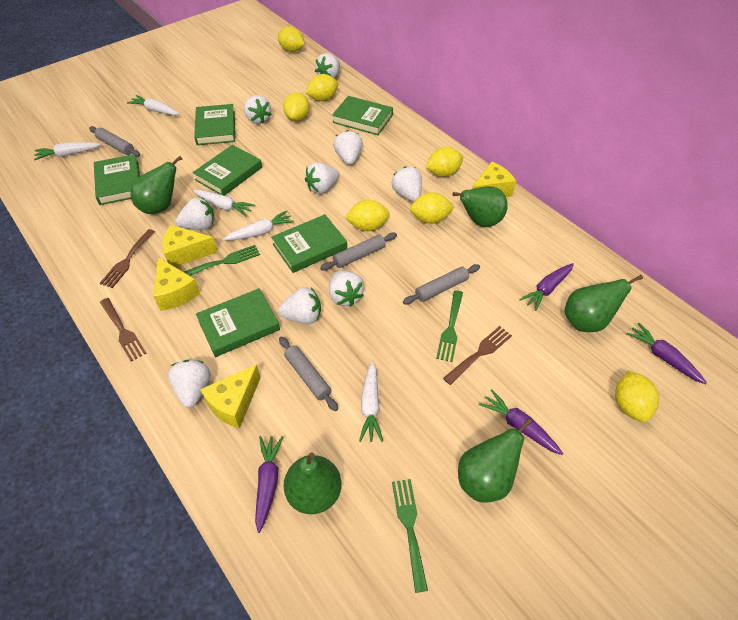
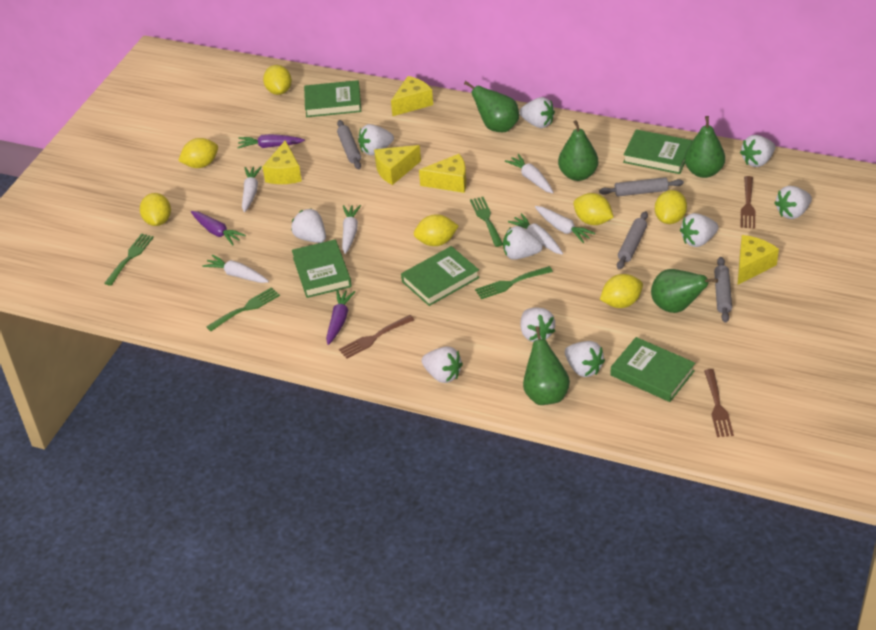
green book: [94,154,140,205] [192,145,262,196] [194,104,235,145] [196,288,280,357] [271,214,347,273] [332,96,393,135] = 6 -> [292,240,352,298] [304,80,361,117] [401,246,480,306] [610,337,695,402] [623,129,692,174] = 5
green fork: [184,245,260,276] [392,479,428,593] [436,290,463,362] = 3 -> [104,234,154,286] [206,287,280,331] [470,197,503,247] [475,266,553,299] = 4
purple carrot: [255,436,283,533] [479,389,563,455] [519,263,574,311] [627,323,707,384] = 4 -> [191,211,246,245] [237,134,305,148] [326,290,355,345] = 3
white carrot: [34,142,101,160] [127,95,179,115] [193,190,255,216] [223,211,294,240] [359,361,383,442] = 5 -> [202,255,269,283] [242,166,262,212] [342,205,361,254] [505,154,554,194] [508,213,563,255] [535,206,595,243] = 6
white strawberry: [168,360,211,408] [176,198,215,230] [244,95,272,124] [278,287,321,324] [305,162,339,194] [315,53,340,78] [329,271,364,307] [333,130,363,165] [392,166,422,202] = 9 -> [291,208,326,243] [358,124,394,156] [422,346,463,383] [503,226,543,260] [519,97,555,128] [521,307,555,342] [565,341,605,377] [680,213,719,247] [740,135,775,167] [774,186,812,219] = 10
yellow cheese: [154,257,200,311] [162,225,218,267] [200,365,261,428] [472,162,516,197] = 4 -> [262,140,302,184] [374,145,421,185] [391,76,433,116] [419,154,466,193] [738,235,779,285] = 5

